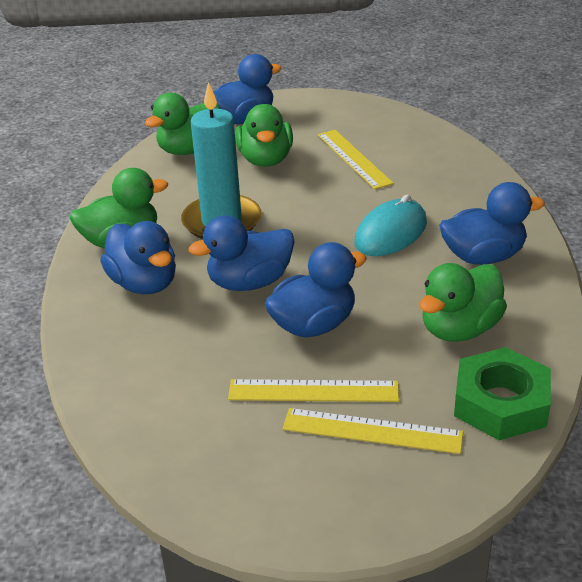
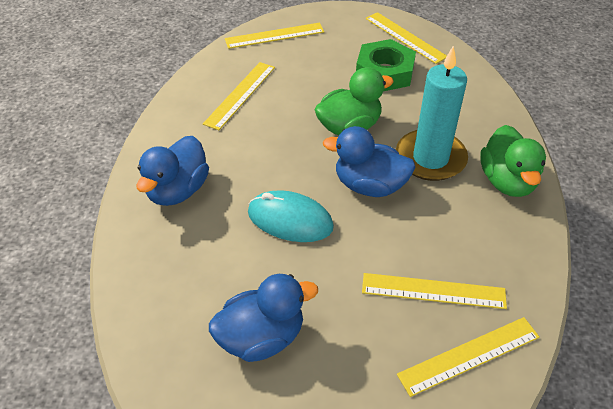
blue duck: [100,221,176,294] [189,216,295,291] [213,54,282,124] [265,242,367,337] [439,182,545,265] = 5 -> [136,136,209,206] [209,274,318,362] [323,126,416,197] = 3
green duck: [70,168,168,249] [145,93,220,155] [235,104,293,167] [419,263,507,342] = 4 -> [314,67,394,135] [480,125,546,197] = 2
yellow ruler: [228,379,399,402] [283,408,463,454] [318,130,394,189] = 3 -> [203,62,275,130] [225,23,324,49] [362,273,507,309] [366,12,447,64] [397,317,539,397] = 5

